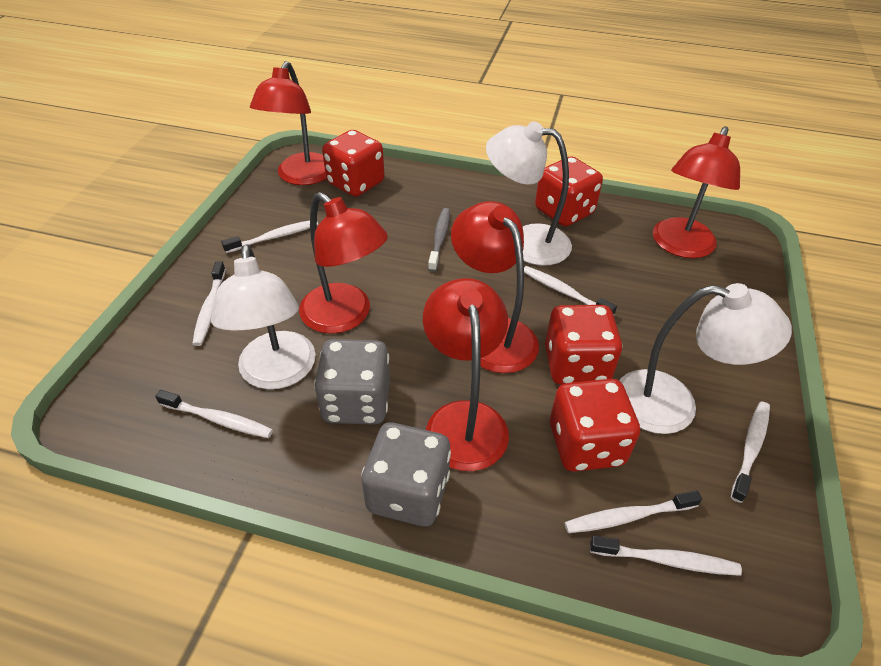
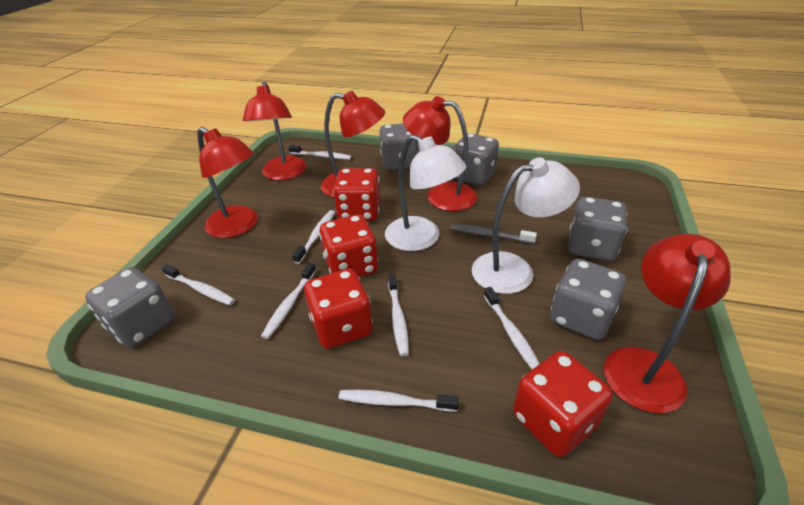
grey dice: [314,339,390,425] [361,422,451,527] = 2 -> [85,267,174,347] [380,123,419,170] [453,133,499,185] [550,259,626,340] [568,197,628,261] = 5
white lamp: [211,244,316,389] [486,121,572,266] [619,283,792,434] = 3 -> [385,135,467,251] [472,157,580,294] = 2

